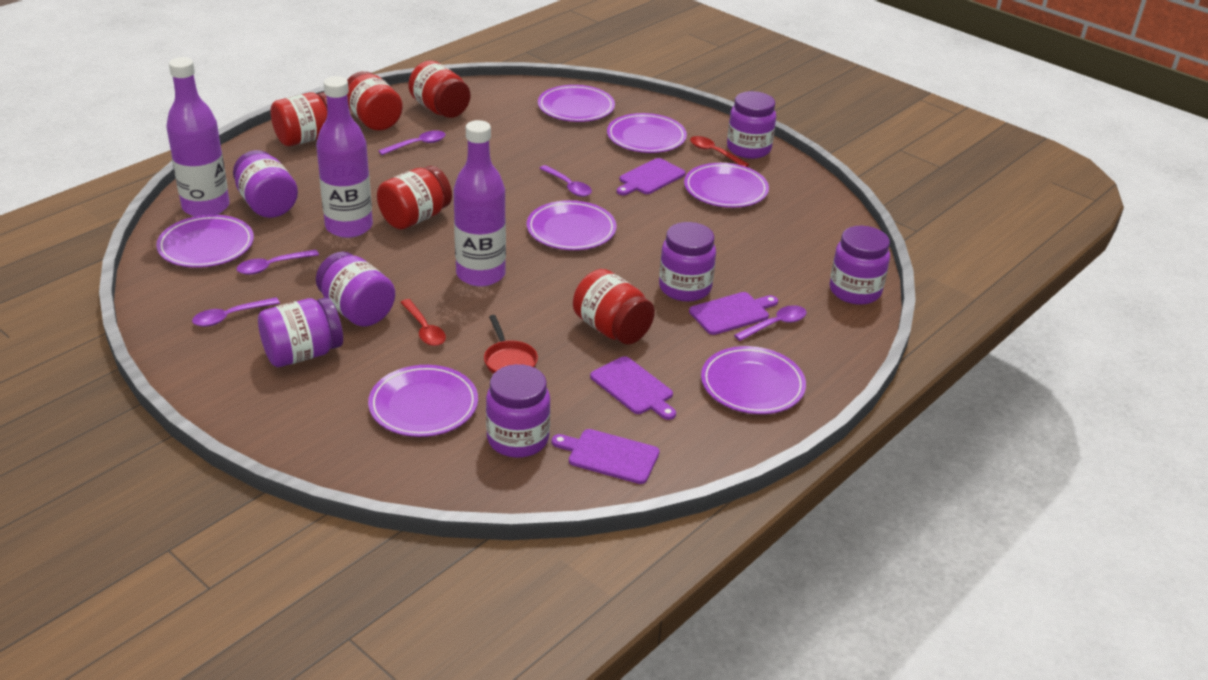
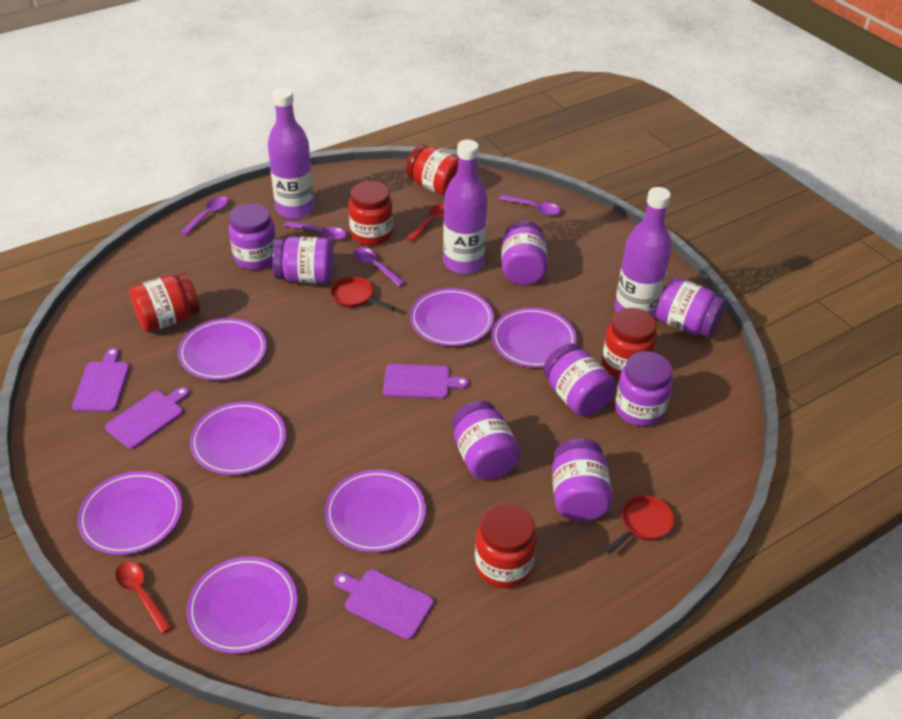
purple jar: [233,150,298,218] [258,297,343,367] [316,252,395,326] [486,364,551,458] [659,222,716,302] [727,91,776,159] [830,226,890,305] = 7 -> [229,203,276,270] [272,236,334,284] [452,401,520,480] [501,221,548,285] [543,343,616,416] [552,438,612,521] [615,351,673,426] [656,277,727,338] = 8
purple spoon: [192,297,280,327] [236,249,319,275] [378,130,446,155] [539,165,592,197] [734,305,807,341] = 5 -> [180,196,228,236] [284,221,346,240] [354,247,405,286] [500,195,561,215] = 4
red pan: [484,315,538,374] = 1 -> [331,276,395,311] [605,496,674,554] = 2

